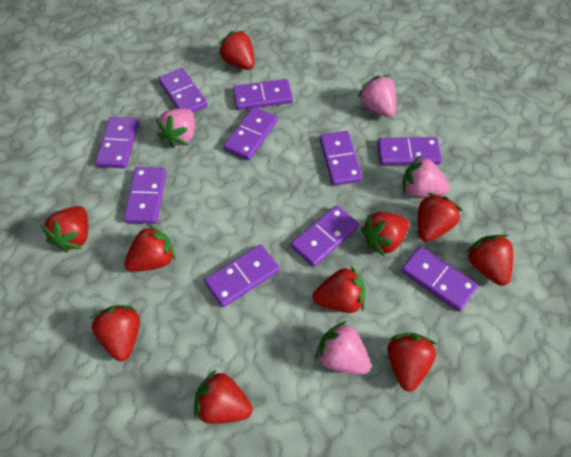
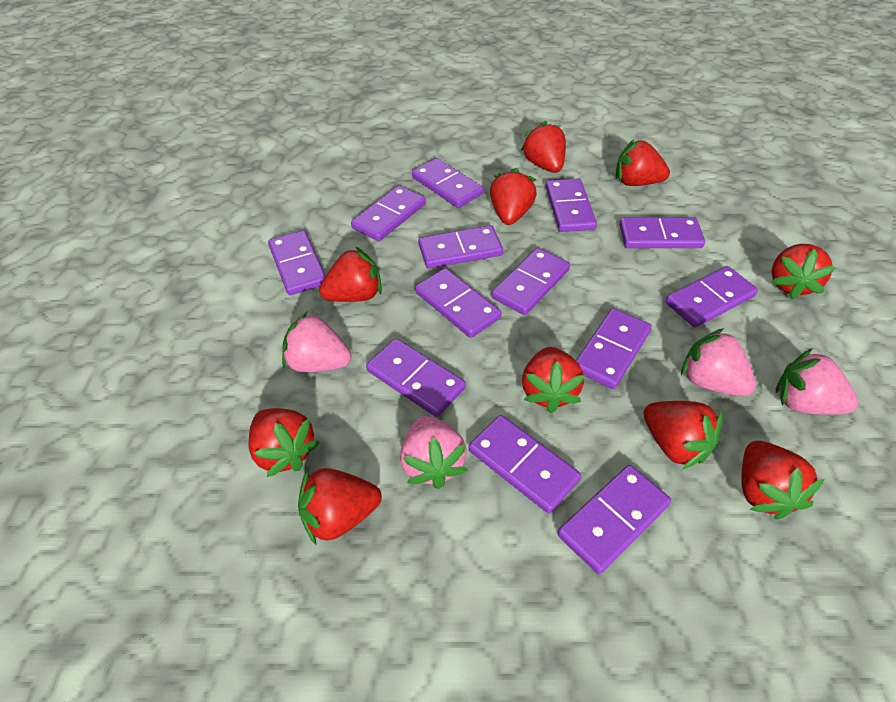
purple domino: [95,117,139,168] [124,167,166,224] [158,68,208,113] [204,245,280,307] [224,107,278,160] [233,79,293,110] [291,205,359,267] [320,131,363,186] [377,137,442,165] [401,246,478,312] = 10 -> [268,230,326,295] [351,185,426,241] [366,339,466,417] [412,158,484,208] [415,268,501,338] [418,225,503,269] [469,415,581,513] [492,248,570,315] [546,178,597,232] [557,465,671,574] [576,308,652,389] [619,217,705,248] [666,266,758,328] = 13

